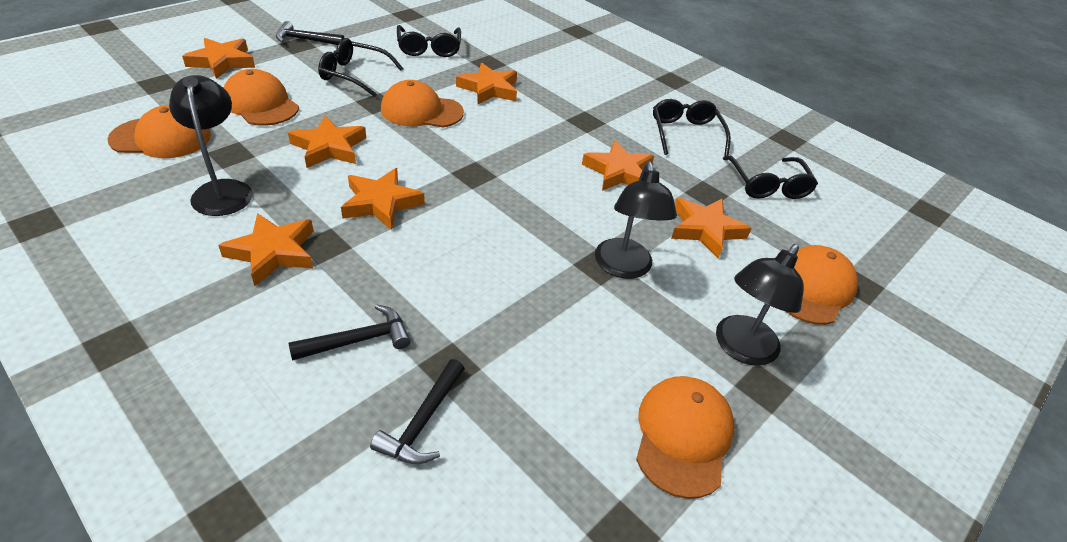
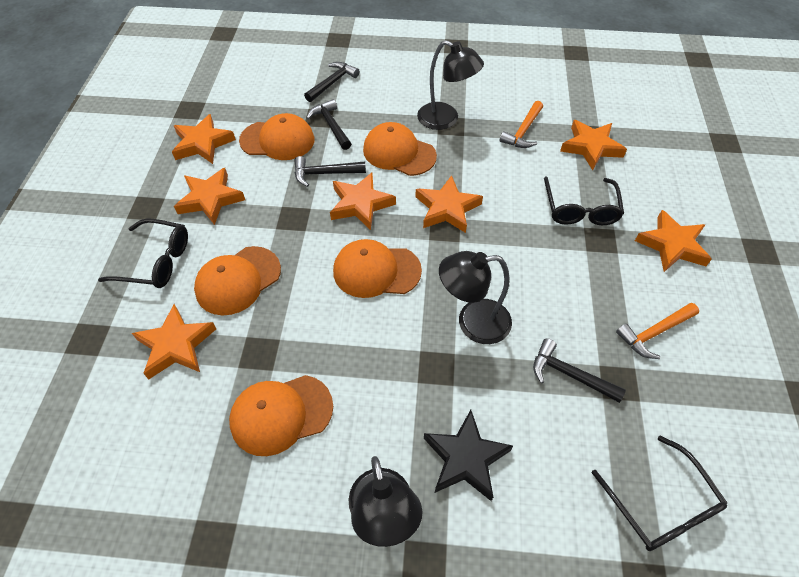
black glasses: [318,38,403,97] [397,25,461,57] [653,99,731,156] [723,156,818,199] = 4 -> [98,218,188,288] [544,177,624,225] [592,436,727,551] = 3
black hammer: [276,21,344,45] [288,304,411,361] [370,359,465,464] = 3 -> [294,156,366,187] [304,62,360,102] [306,99,351,150] [533,338,626,403] = 4
black star: none = 0 -> [424,410,513,501] = 1
orange hammer: none = 0 -> [500,101,543,148] [616,303,699,359] = 2

